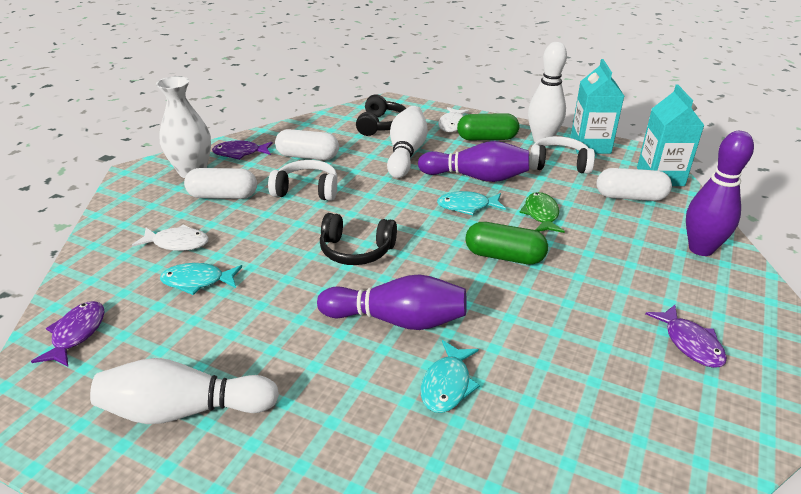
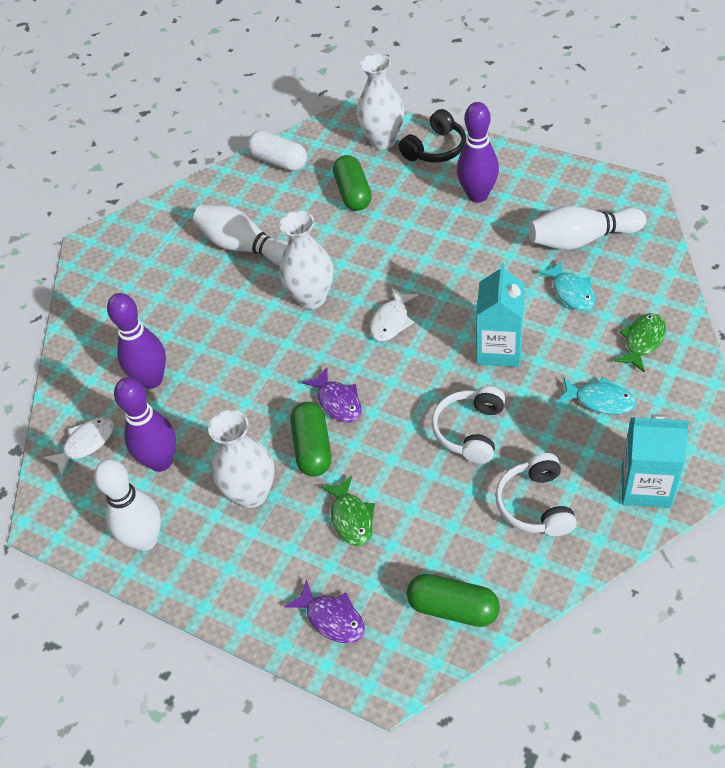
black headphones: [320,213,397,265] [356,94,406,136] = 2 -> [399,109,466,162] = 1
green capsule: [457,113,519,141] [465,222,548,265] = 2 -> [290,402,331,477] [333,155,372,211] [406,574,500,627] = 3
green fish: [519,192,565,233] = 1 -> [321,476,375,546] [614,313,666,373] = 2
purple fish: [31,301,104,366] [212,140,273,160] [645,305,727,368] = 3 -> [284,579,365,643] [302,367,362,422] = 2
turquoise fish: [160,263,242,295] [421,340,480,413] [437,191,506,215] = 3 -> [537,260,596,311] [557,377,637,415] = 2
white capsule: [184,168,257,199] [275,129,339,160] [596,168,672,201] = 3 -> [247,131,307,171] = 1
white vase: [156,76,211,178] = 1 -> [208,410,275,508] [279,211,333,309] [356,54,404,149] = 3

